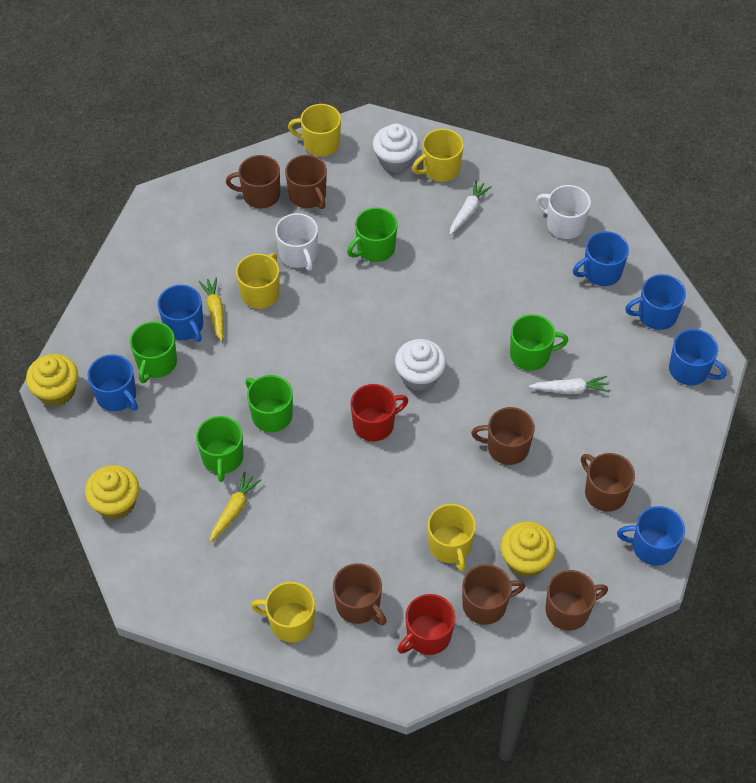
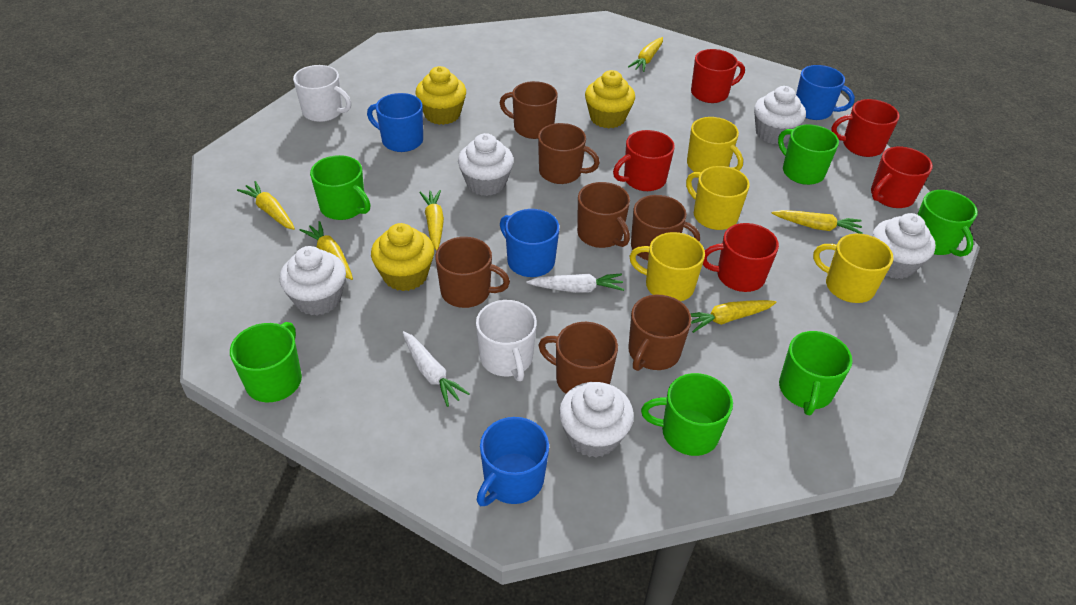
blue mug: [87,354,138,411] [157,285,203,342] [573,231,629,286] [617,506,685,566] [625,274,686,330] [669,329,726,385] = 6 -> [367,93,423,152] [477,417,549,506] [500,209,559,277] [796,65,855,120] = 4
green mug: [130,321,177,383] [196,416,244,482] [245,375,293,432] [347,207,398,262] [510,314,569,371] = 5 -> [230,322,302,402] [310,155,371,220] [641,373,733,456] [778,124,839,185] [779,331,853,415] [917,190,978,257] = 6
red mug: [350,384,408,441] [397,594,456,655] = 2 -> [613,130,675,191] [691,49,745,103] [703,223,779,292] [831,99,900,157] [871,146,933,208] = 5
white cupcake: [373,123,419,173] [395,339,446,391] = 2 -> [280,246,346,315] [458,133,514,196] [559,382,634,457] [754,86,806,144] [872,213,936,279] = 5
yellow carrot: [199,277,224,341] [210,472,262,542] = 2 -> [237,181,295,230] [300,221,353,280] [419,190,444,251] [628,37,663,72] [690,300,777,333] [771,210,863,234] = 6
yellow mug: [236,253,280,309] [251,582,315,642] [288,104,341,156] [412,129,464,182] [428,504,476,572] = 5 -> [629,232,705,301] [686,166,750,230] [687,117,743,172] [813,234,893,303] = 4

